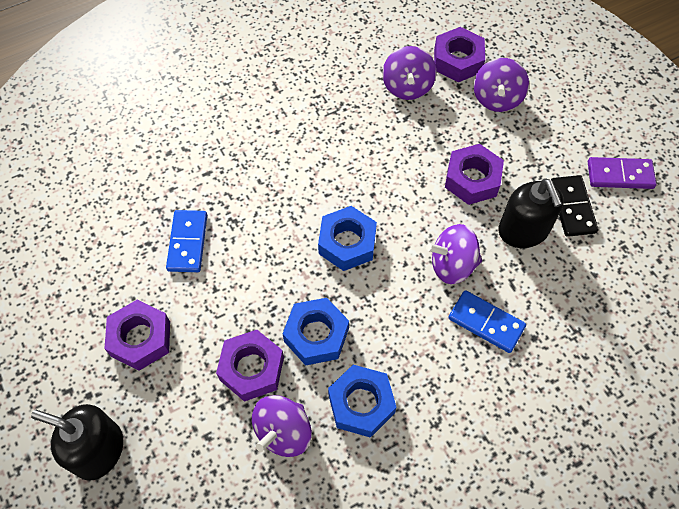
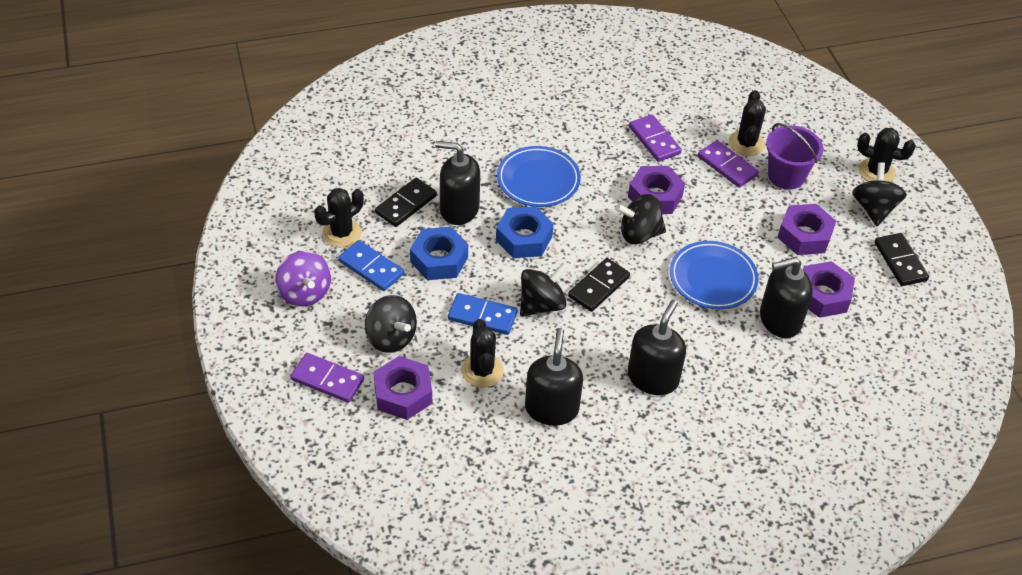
black cactus: none = 0 -> [314,188,364,247] [461,319,503,387] [729,90,766,156] [857,128,916,182] = 4
black domino: [551,175,598,237] = 1 -> [375,178,437,227] [568,258,630,312] [874,233,929,286] = 3
black soap dispenser: [31,404,123,481] [499,178,564,248] = 2 -> [435,141,480,225] [525,328,583,426] [628,300,686,395] [760,257,813,338] = 4
black spinning top: none = 0 -> [365,295,417,353] [520,263,568,317] [616,194,666,244] [852,162,907,226] = 4
blue nut: [282,298,349,366] [318,206,377,271] [328,365,396,438] = 3 -> [410,227,468,280] [496,206,554,258] = 2
blue plate: none = 0 -> [497,146,581,207] [670,241,759,309] = 2
purple bucket: none = 0 -> [766,123,823,190] = 1
purple domino: [588,157,656,189] = 1 -> [290,353,364,403] [629,114,682,162] [698,140,759,188] = 3
purple spinning top: [252,395,312,457] [382,46,436,100] [426,224,482,284] [474,58,529,112] = 4 -> [275,251,331,307] = 1

